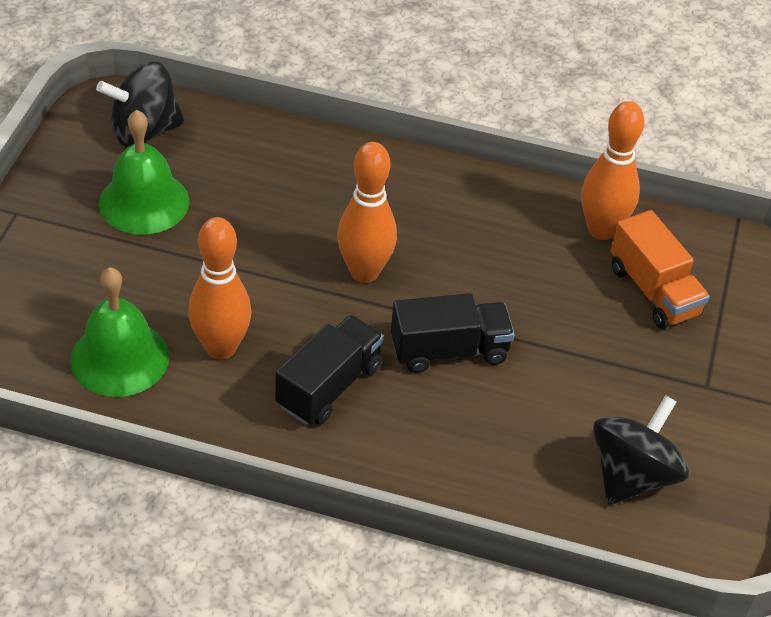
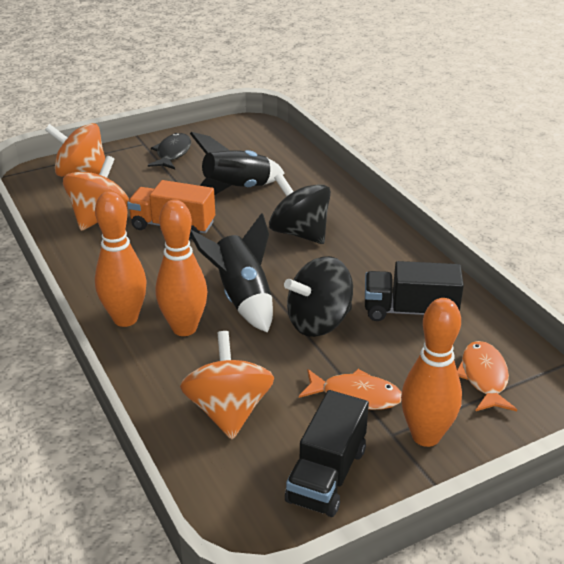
black fish: none = 0 -> [148,133,191,169] = 1
black rocket: none = 0 -> [190,132,284,195] [190,213,273,333] = 2
green bell: [70,267,169,397] [99,110,189,235] = 2 -> none = 0
orange fish: none = 0 -> [299,369,402,410] [457,341,517,411] = 2
orange spinning top: none = 0 -> [45,123,105,177] [63,156,129,231] [180,331,274,439] = 3

